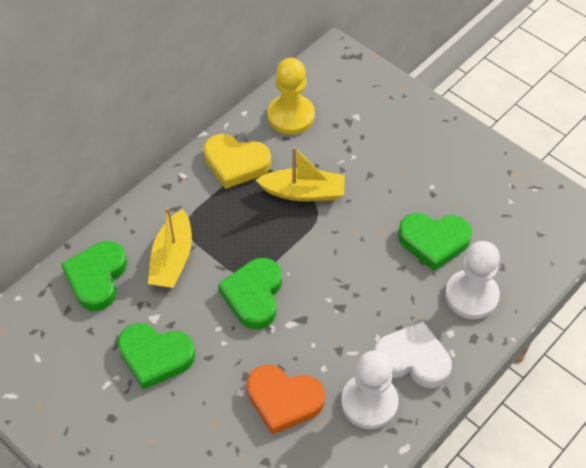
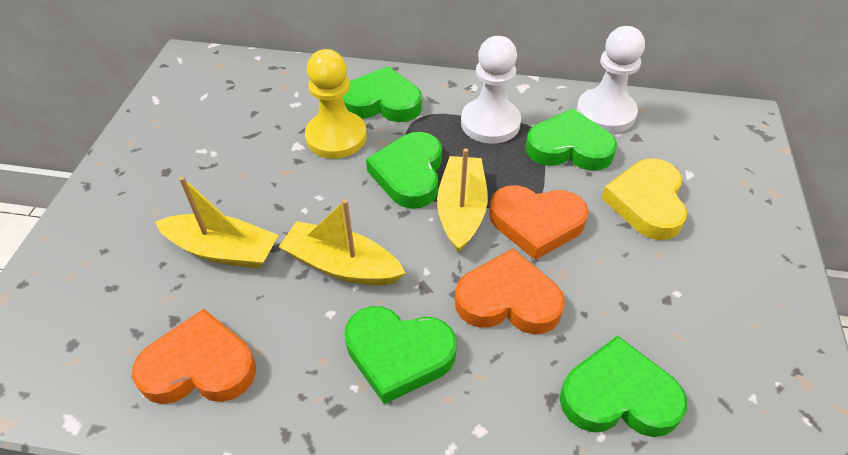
green heart: [61,241,127,311] [117,323,195,390] [218,258,282,329] [398,213,472,271] = 4 -> [342,66,422,122] [344,306,457,404] [366,132,442,209] [526,108,617,171] [560,335,687,437] = 5
orange heart: [246,365,325,435] = 1 -> [132,309,256,404] [455,249,565,334] [489,185,589,260] = 3
white heart: [374,321,452,388] = 1 -> none = 0
yellow boat: [148,207,192,288] [256,146,345,201] = 2 -> [155,176,279,269] [279,199,406,285] [437,148,488,253] = 3

